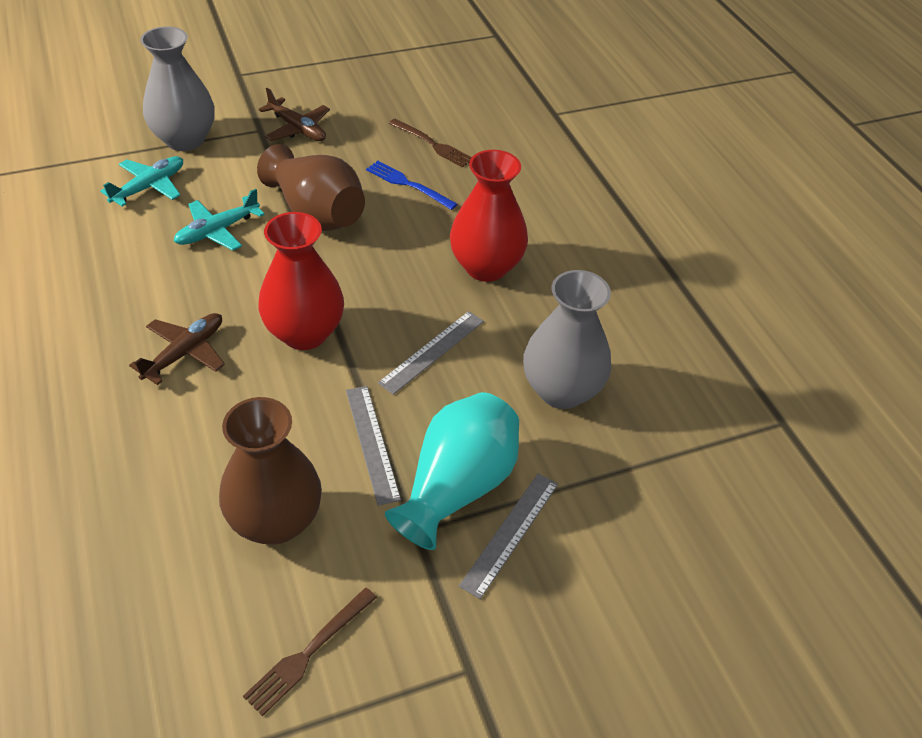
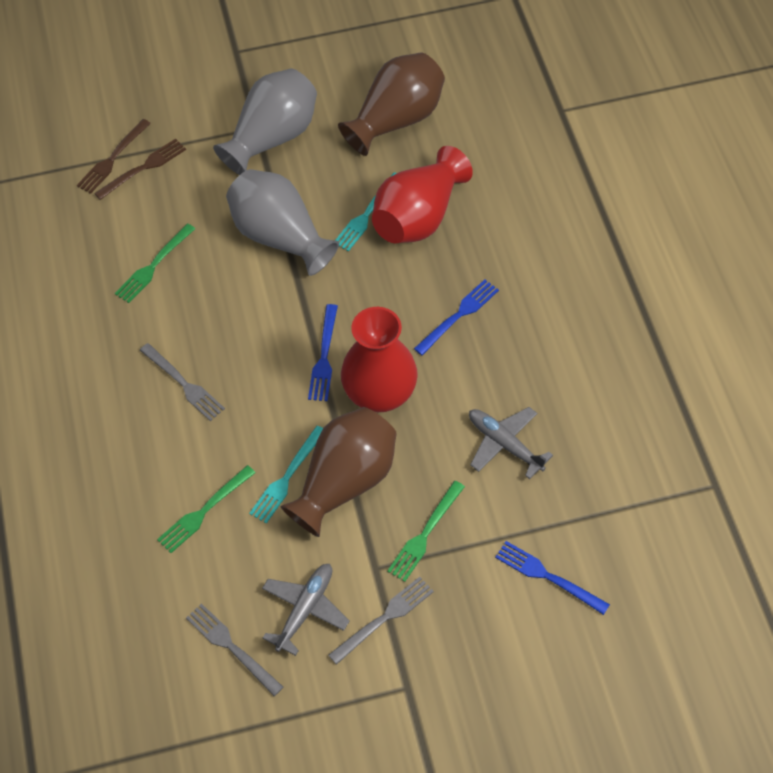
blue fork: [366,161,458,210] = 1 -> [308,304,338,401] [414,280,499,355] [495,541,610,615] = 3
brown plane: [129,313,225,385] [259,88,330,141] = 2 -> none = 0
green fork: none = 0 -> [115,223,195,303] [157,465,256,553] [387,481,465,582] = 3
grey fork: none = 0 -> [140,343,225,421] [186,603,283,696] [328,577,434,665] = 3
grey plane: none = 0 -> [262,564,350,656] [469,407,553,479] = 2
grey ruler: [346,386,401,506] [378,311,484,395] [459,473,558,599] = 3 -> none = 0
turquoise fork: none = 0 -> [249,426,323,524] [335,172,397,251] = 2
turquoise plane: [100,156,183,206] [173,189,265,251] = 2 -> none = 0
turquoise vase: [385,392,519,550] = 1 -> none = 0

